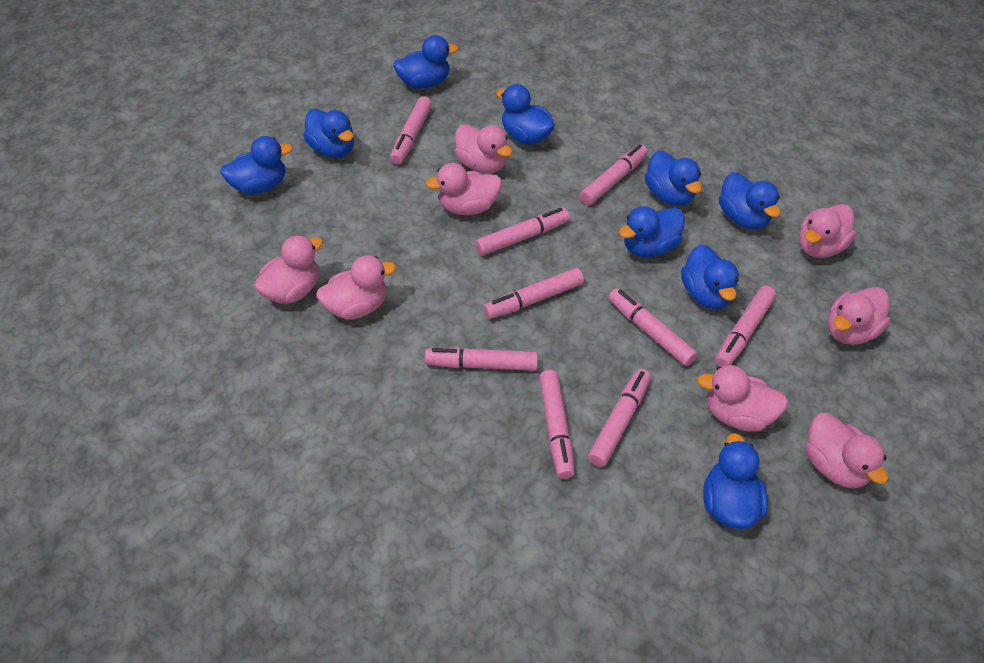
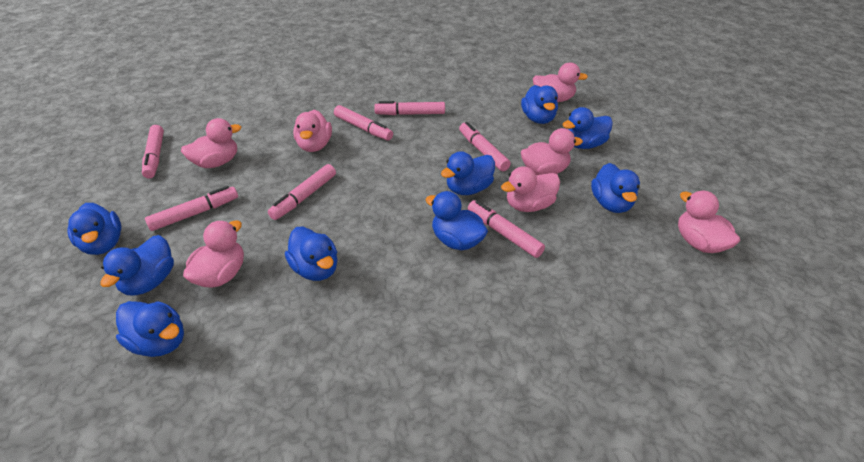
pink duck: [254,235,323,304] [316,255,396,320] [426,163,502,215] [455,124,512,174] [697,365,788,431] [799,204,856,258] [805,413,888,489] [828,287,891,345] = 8 -> [181,118,241,168] [183,220,244,288] [293,110,332,152] [501,166,560,212] [521,128,583,175] [533,63,588,102] [678,191,740,253] = 7
pink marker: [390,96,432,165] [425,347,538,371] [475,208,570,256] [484,268,584,319] [539,370,575,479] [580,144,648,205] [588,369,651,467] [608,288,698,366] [715,286,776,367] = 9 -> [142,125,164,178] [145,186,238,231] [268,164,336,220] [334,105,393,141] [374,101,445,115] [459,122,511,171] [468,200,545,258] = 7

